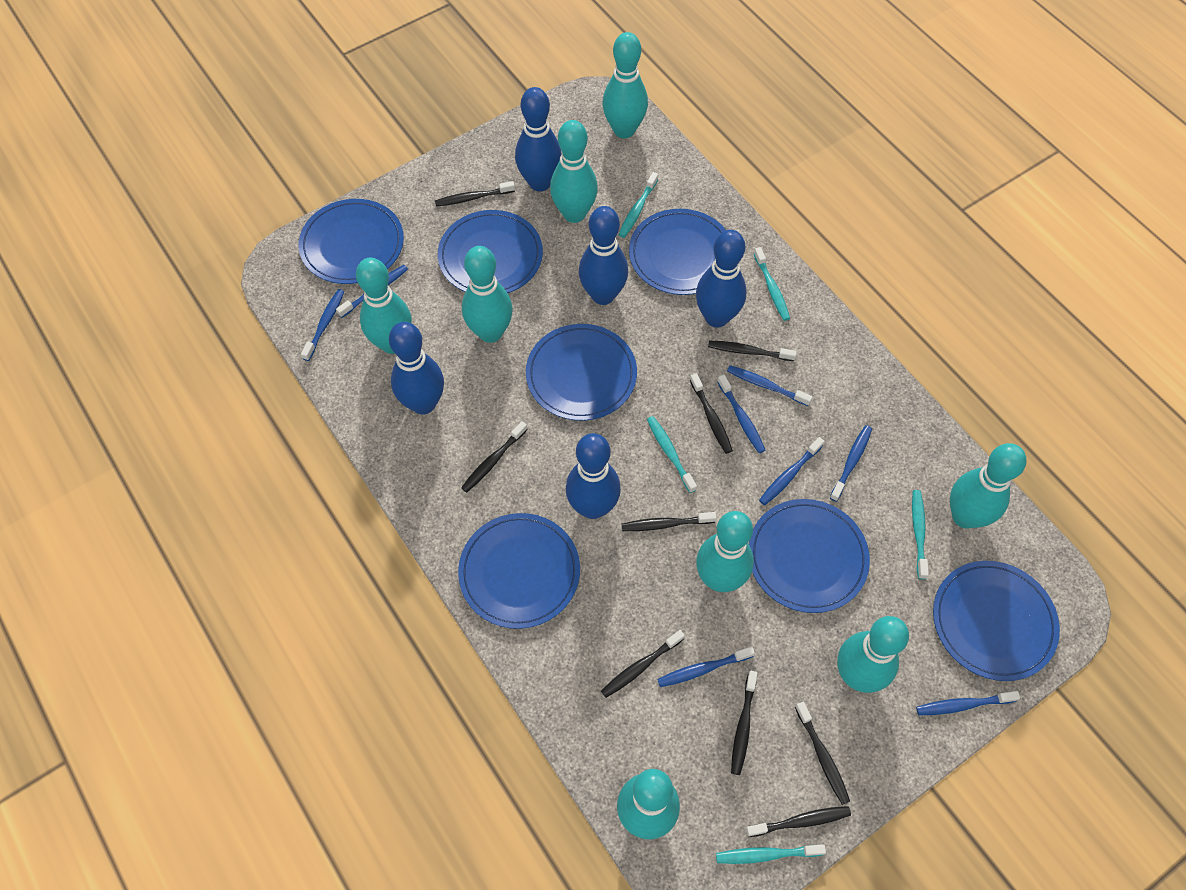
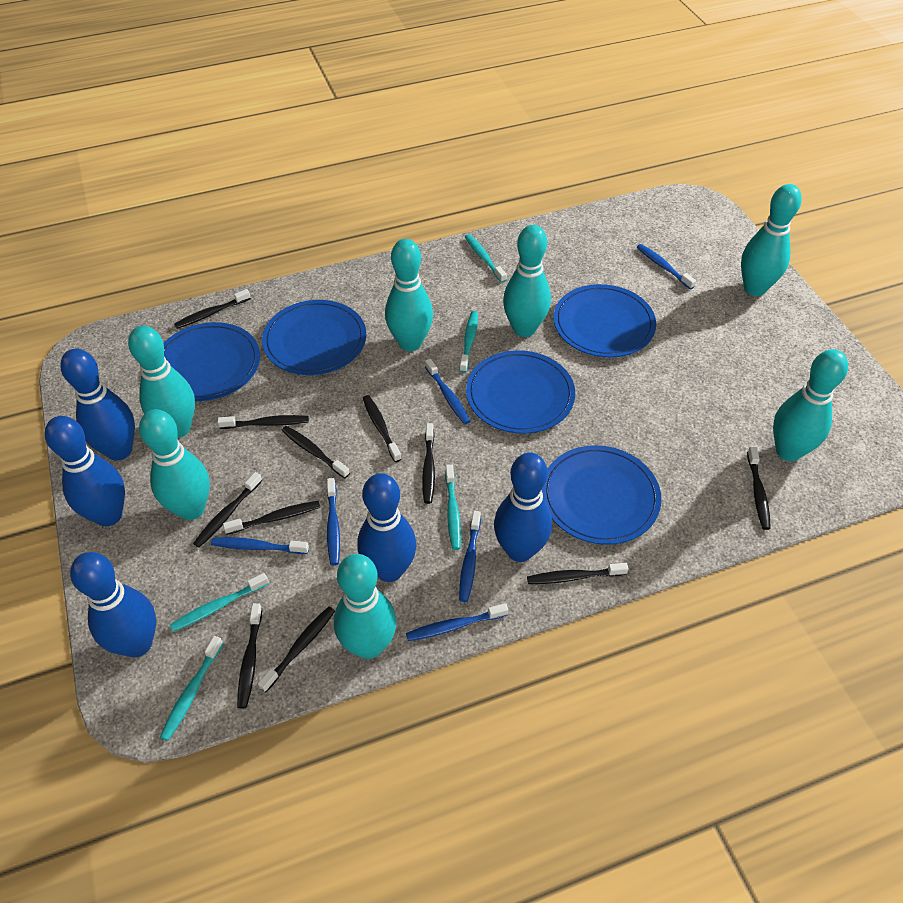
black toothbrush: [435,181,515,207] [461,421,528,493] [601,630,685,698] [622,512,717,531] [690,373,733,454] [708,341,797,361] [731,671,758,775] [746,806,851,837] [795,702,850,805] = 9 -> [174,289,251,329] [193,472,262,548] [217,415,309,429] [223,501,320,535] [237,603,262,708] [258,607,335,692] [281,426,350,478] [363,395,401,462] [422,423,435,504] [527,563,629,584] [747,447,771,530] = 11
blue plate: [299,199,404,284] [438,210,543,293] [458,513,580,629] [526,324,637,421] [629,209,726,295] [749,499,870,613] [933,561,1060,681] = 7 -> [163,322,260,401] [262,300,366,375] [466,350,575,434] [542,445,661,545] [553,284,656,358] = 5
blue toothbrush: [301,289,345,361] [336,265,408,318] [657,646,755,687] [717,375,766,453] [727,365,813,406] [759,437,825,505] [830,425,872,502] [916,691,1020,715] = 8 -> [211,537,309,554] [327,478,340,565] [406,603,508,641] [425,358,471,425] [459,511,481,602] [637,244,696,289] = 6
turquoise bowling pin: [356,258,412,354] [462,246,513,343] [550,120,598,223] [603,32,648,138] [617,769,680,839] [696,511,754,592] [837,616,909,693] [950,443,1027,529] = 8 -> [128,326,195,438] [139,409,210,520] [334,554,397,659] [385,239,433,351] [503,225,551,337] [741,184,802,296] [773,349,848,461] = 7

